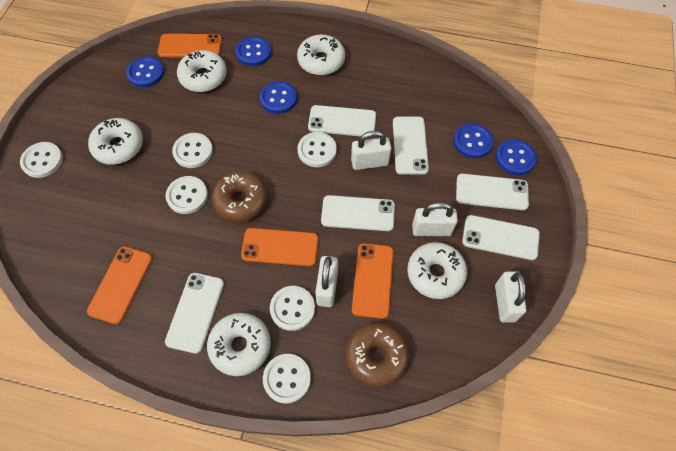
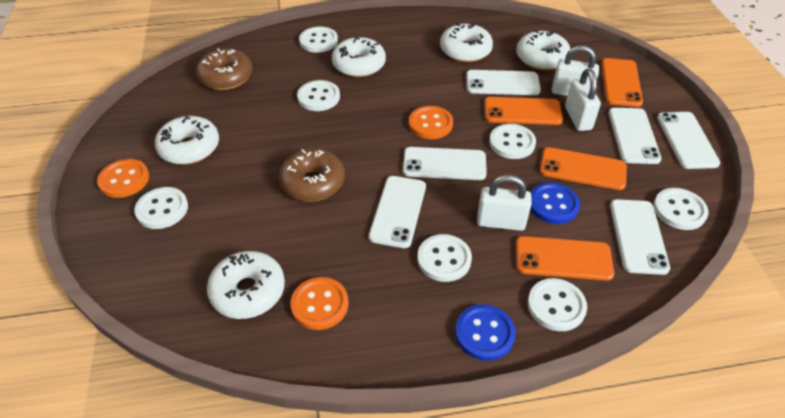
blue button: [126,56,164,87] [236,36,272,66] [260,81,297,114] [453,124,493,158] [495,139,537,175] = 5 -> [455,304,516,361] [530,182,580,224] = 2
orange button: none = 0 -> [97,159,149,198] [290,277,349,330] [409,106,453,139] = 3
white button: [20,142,63,178] [165,176,208,214] [172,133,213,168] [263,354,311,404] [270,286,315,331] [298,132,337,167] = 6 -> [134,187,188,229] [297,80,340,111] [299,26,338,53] [417,234,472,282] [489,124,536,159] [528,278,587,331] [654,188,708,230] = 7
white padlock: [315,256,338,307] [351,131,391,170] [412,202,458,236] [495,271,527,322] = 4 -> [477,175,531,231] [552,46,599,96] [565,68,601,131] = 3

